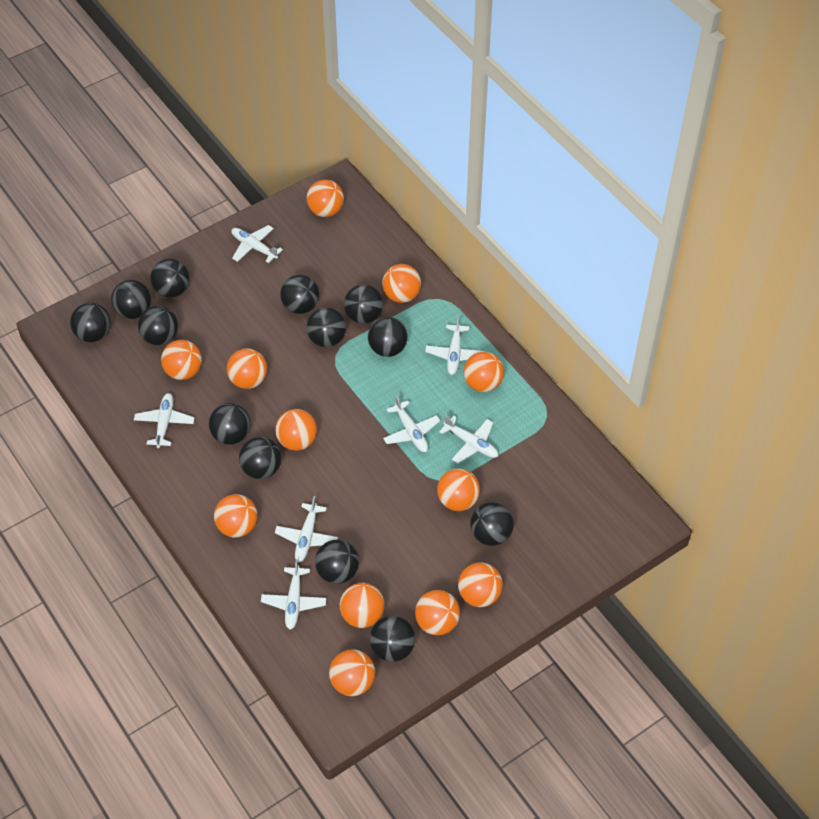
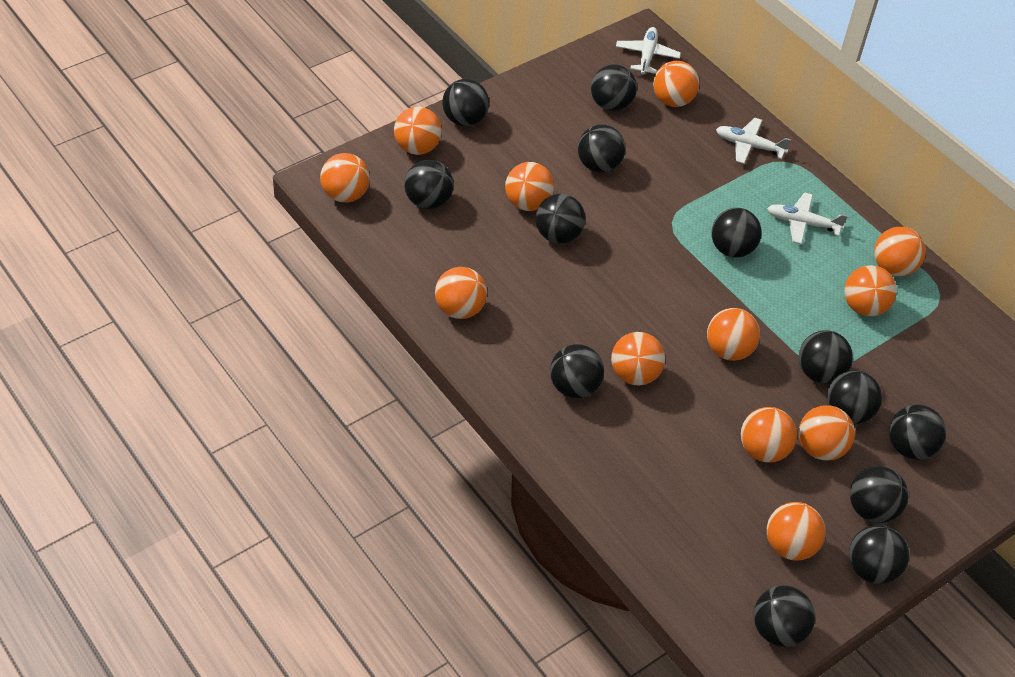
white plane: [134,393,195,448] [231,225,283,263] [261,559,327,630] [275,496,338,563] [383,395,440,452] [425,316,484,375] [439,415,498,463] = 7 -> [616,27,681,74] [716,118,791,164] [767,192,848,244] = 3

